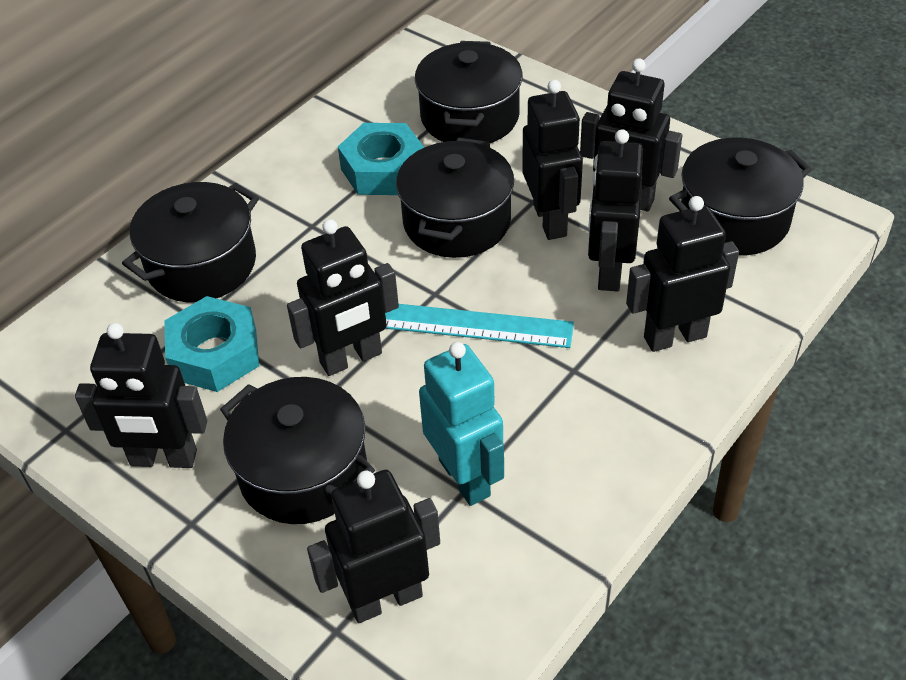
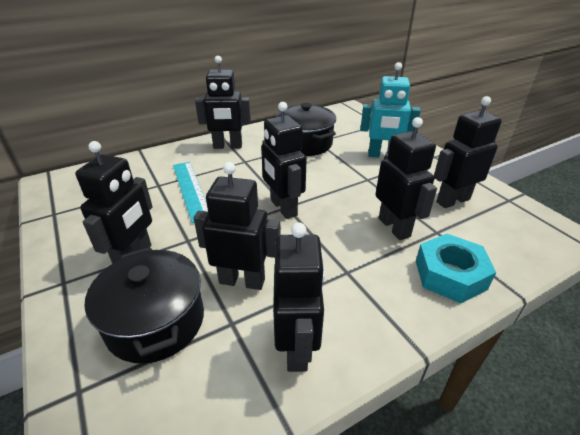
black pot: [122,182,259,302] [220,377,375,524] [396,137,514,258] [415,41,523,143] [669,137,812,255] = 5 -> [84,247,204,364] [276,103,336,156] = 2
turquoise nut: [164,296,259,392] [338,123,424,195] = 2 -> [416,234,496,303] = 1

